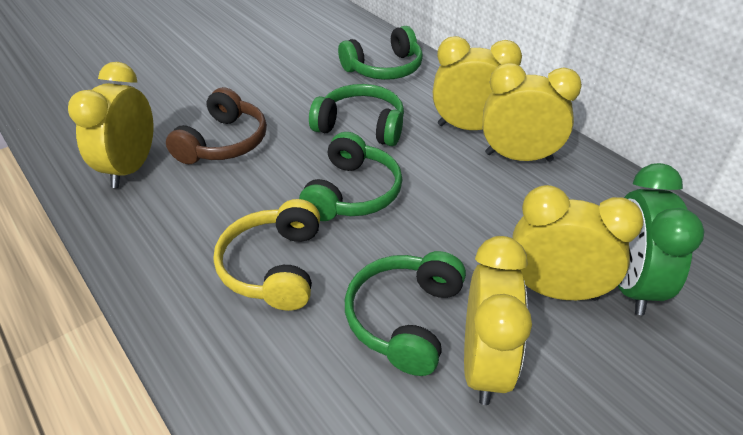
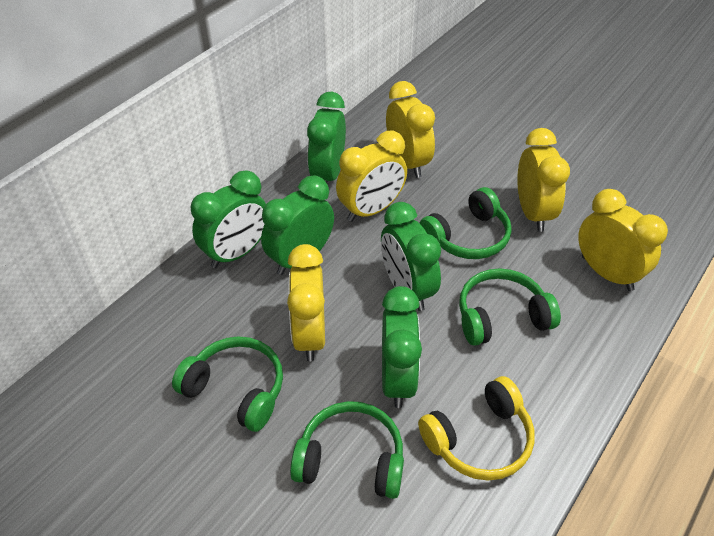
brown headphones: [166,87,267,164] = 1 -> none = 0
green clock: [618,163,705,315] = 1 -> [191,170,266,268] [261,175,334,275] [307,92,346,183] [381,202,441,311] [382,286,422,408] = 5

